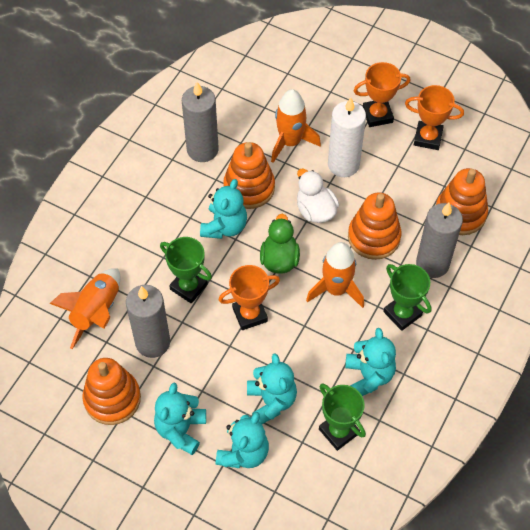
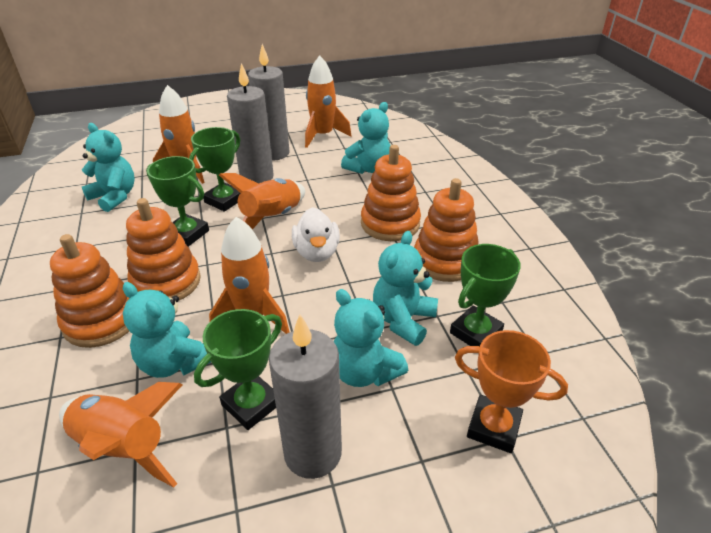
green duck: [260,214,300,274] = 1 -> none = 0
green trophy: [160,237,212,304] [319,383,366,451] [384,264,432,331] = 3 -> [146,156,209,247] [189,127,240,212] [194,309,282,430] [450,244,521,346] = 4
orange rocket: [49,268,121,349] [271,89,321,163] [306,242,364,308] = 3 -> [59,382,182,487] [153,85,205,184] [209,217,290,334] [219,173,305,229] [305,55,352,148] = 5
orange trophy: [219,265,280,330] [354,62,411,127] [405,85,464,150] = 3 -> [455,330,568,453] = 1
white candle: [328,97,366,177] = 1 -> none = 0

